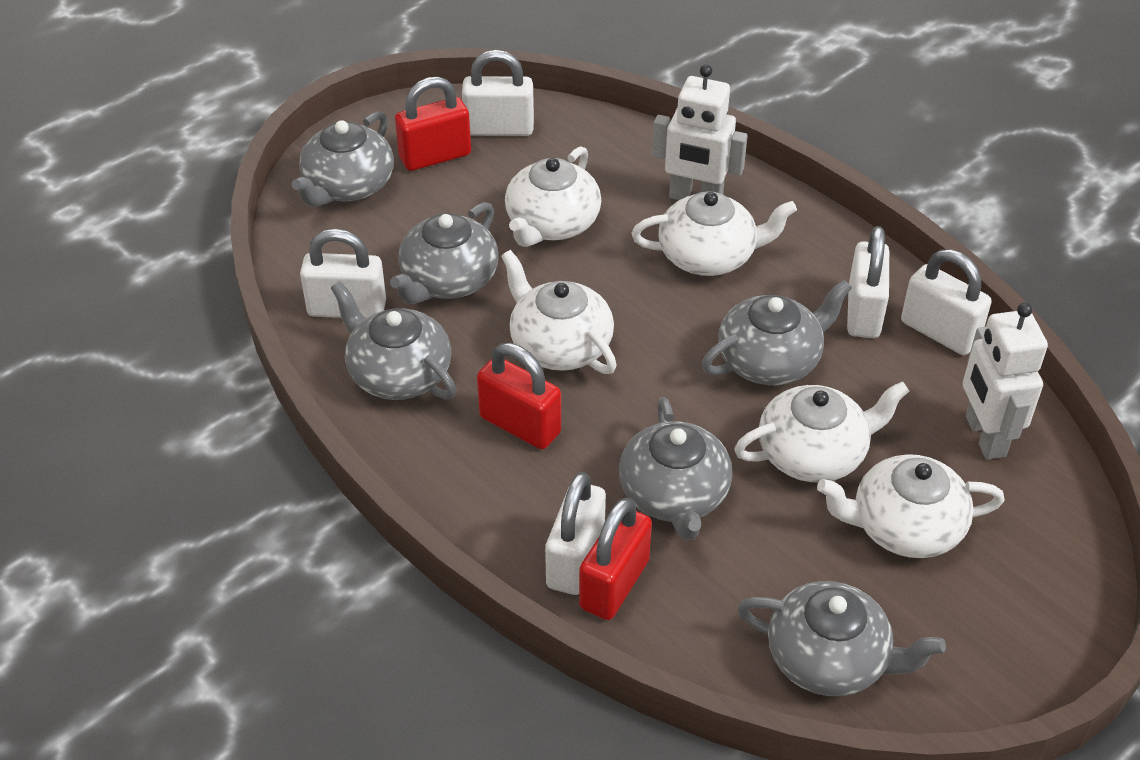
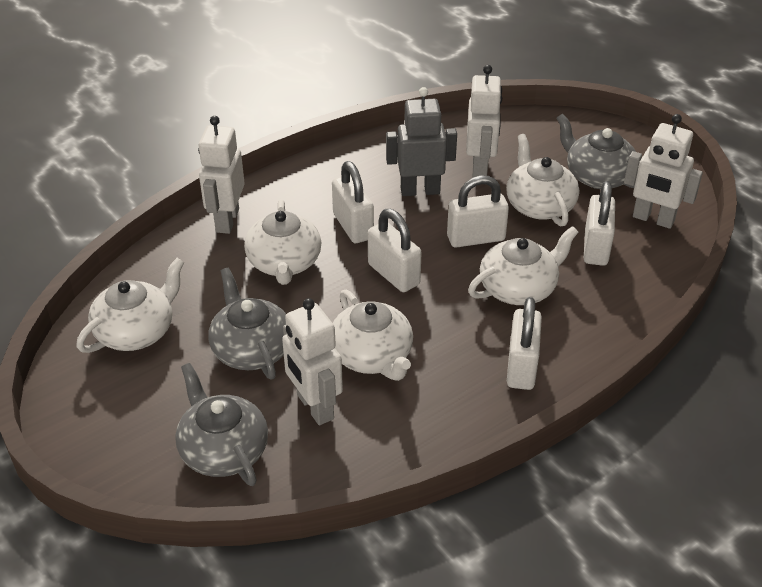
grey robot: none = 0 -> [386,87,457,196] = 1
grey teapot: [292,111,394,207] [331,281,457,400] [390,202,499,304] [619,397,733,540] [702,279,852,385] [737,581,946,696] = 6 -> [175,363,268,486] [208,268,286,380] [556,114,636,189] = 3
red padlock: [395,77,471,171] [477,343,561,449] [579,498,652,620] = 3 -> none = 0
white robot: [652,64,748,200] [963,303,1048,460] = 2 -> [198,116,245,234] [282,298,343,426] [466,65,502,177] [624,114,703,229] = 4

